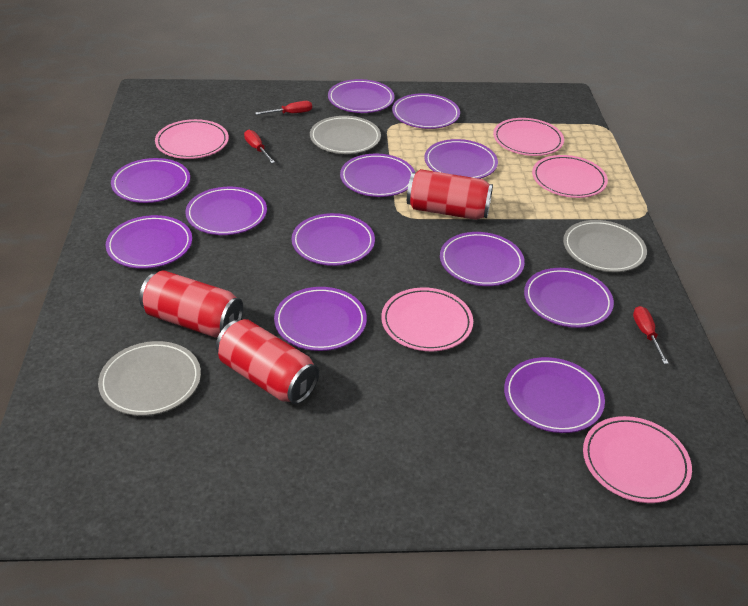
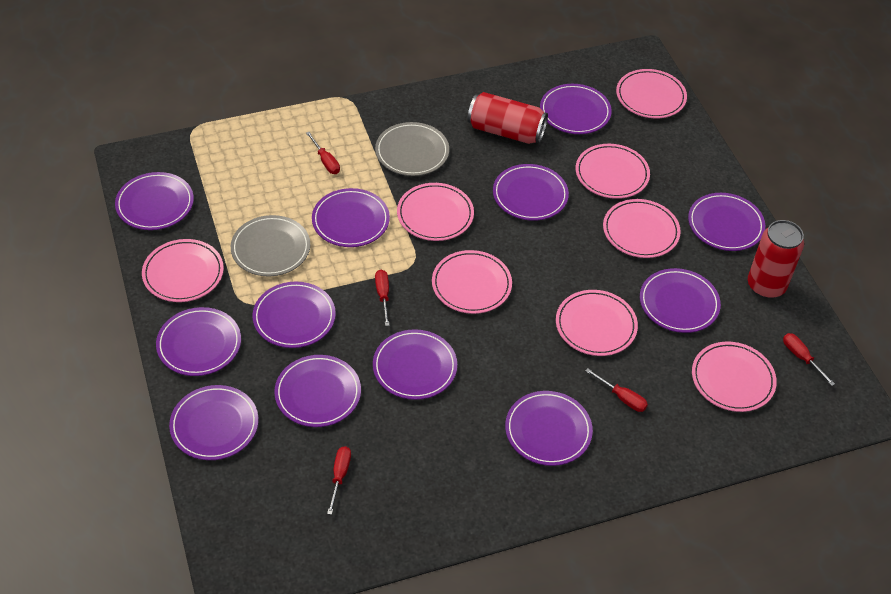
grey plate: [98,341,201,416] [310,116,381,154] [563,220,647,272] = 3 -> [231,215,310,276] [375,122,449,176] = 2
pink plate: [155,119,229,159] [381,287,473,351] [493,118,564,156] [532,155,608,198] [583,416,692,503] = 5 -> [142,239,224,302] [397,183,474,241] [432,250,512,314] [556,290,638,356] [576,144,650,199] [603,199,681,258] [616,69,687,118] [692,342,777,412] = 8
red can: [139,270,243,338] [216,319,319,404] [407,169,493,220] = 3 -> [467,92,548,144] [748,220,804,299] = 2
red screwdriver: [244,130,275,163] [255,101,312,115] [633,306,669,364] = 3 -> [306,132,340,174] [327,446,351,515] [375,270,390,326] [585,368,648,412] [783,333,835,386] = 5

